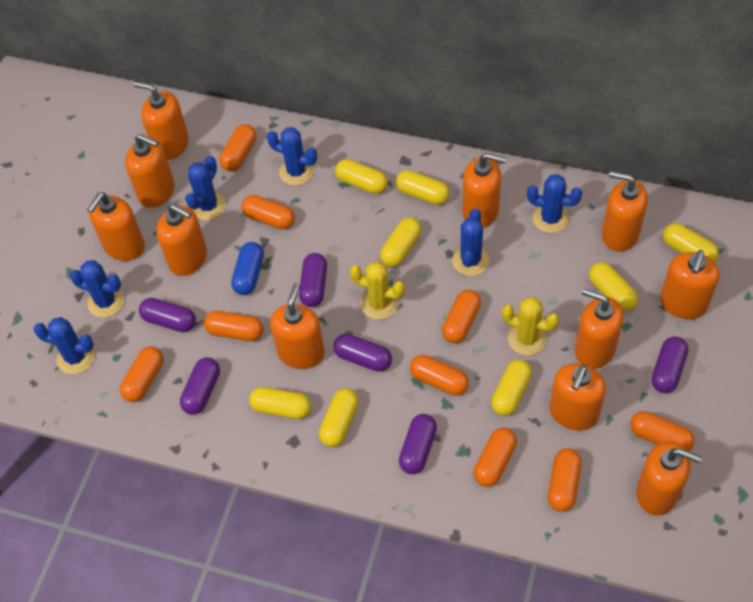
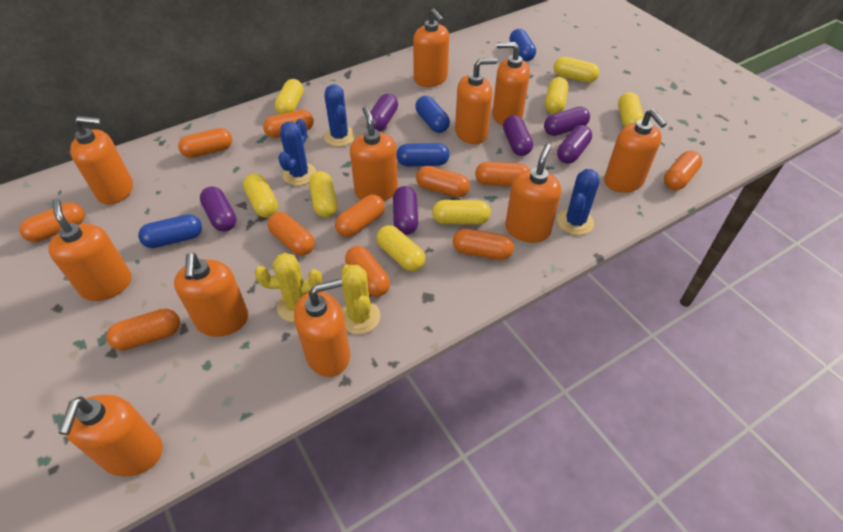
blue cactus: [34,317,94,374] [70,260,124,318] [185,156,226,220] [267,127,317,186] [452,209,489,276] [527,174,582,233] = 6 -> [278,119,316,186] [324,85,356,146] [557,169,599,235] = 3
blue capsule: [231,242,264,295] = 1 -> [138,214,202,248] [396,143,450,166] [415,96,450,133] [510,29,536,61] = 4
orange capsule: [120,346,163,402] [204,311,264,341] [219,124,257,171] [241,195,295,229] [410,355,469,396] [442,289,481,343] [474,428,517,487] [548,448,582,512] [630,411,695,451] = 9 -> [19,203,85,242] [106,308,180,350] [178,128,232,158] [263,110,314,138] [267,212,315,256] [335,194,385,237] [345,246,390,297] [416,166,470,197] [453,229,514,260] [475,162,529,186] [664,151,702,190] = 11

